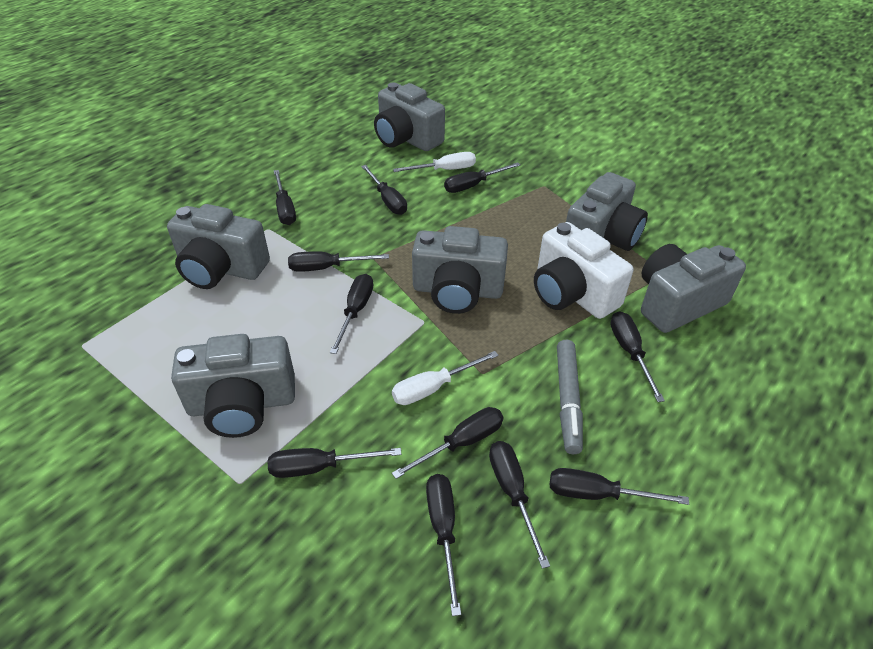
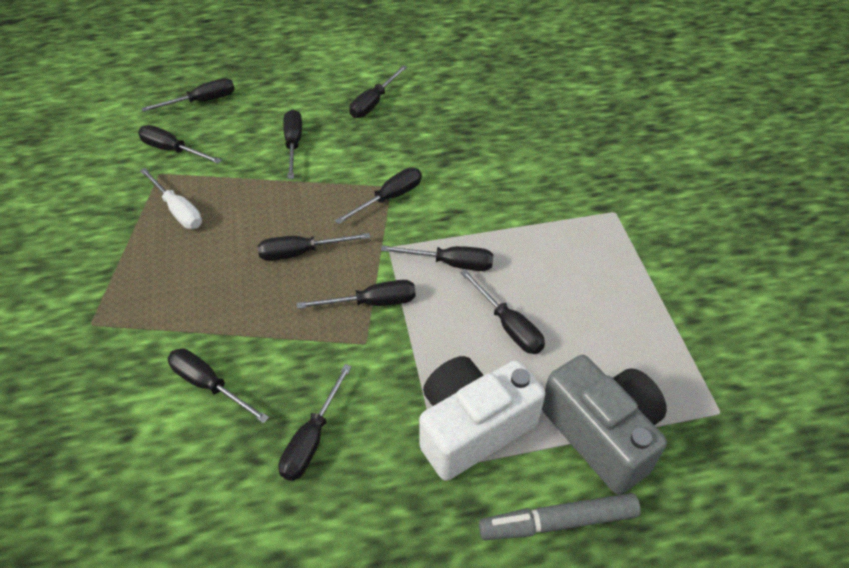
grey camera: [167,204,270,289] [171,334,295,438] [374,83,445,151] [412,226,508,314] [566,172,648,251] [641,244,746,333] = 6 -> [542,355,667,494] = 1
white screwdriver: [392,351,499,405] [393,152,476,172] = 2 -> [140,168,202,229] = 1

